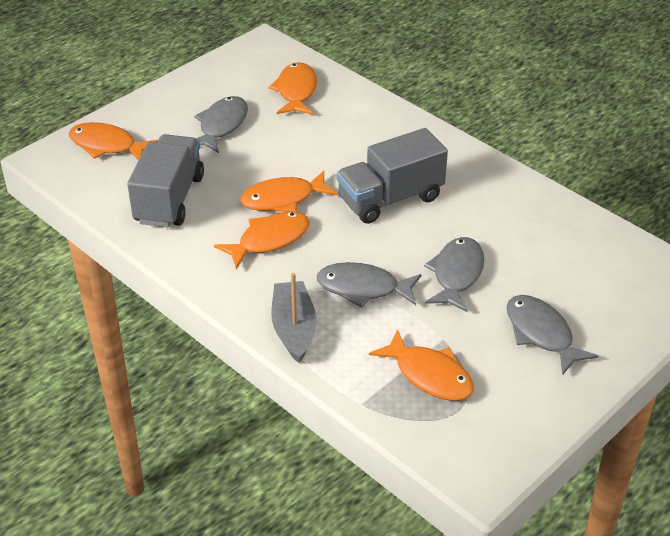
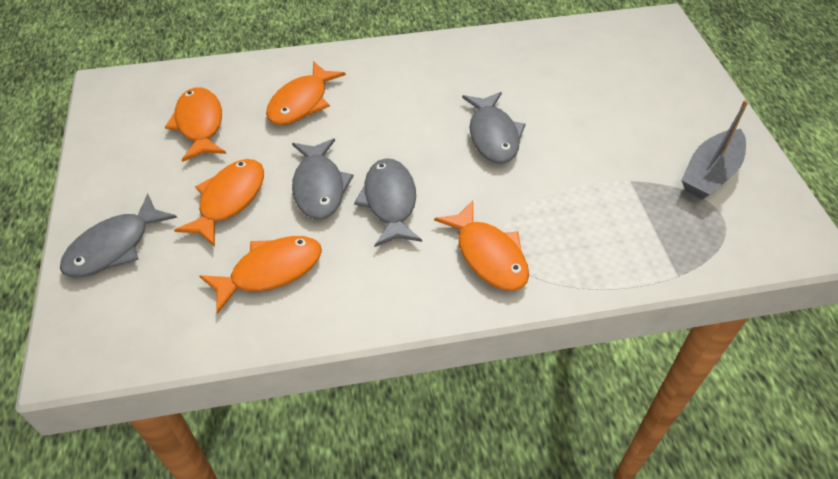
grey truck: [127,134,204,227] [337,128,448,224] = 2 -> none = 0

